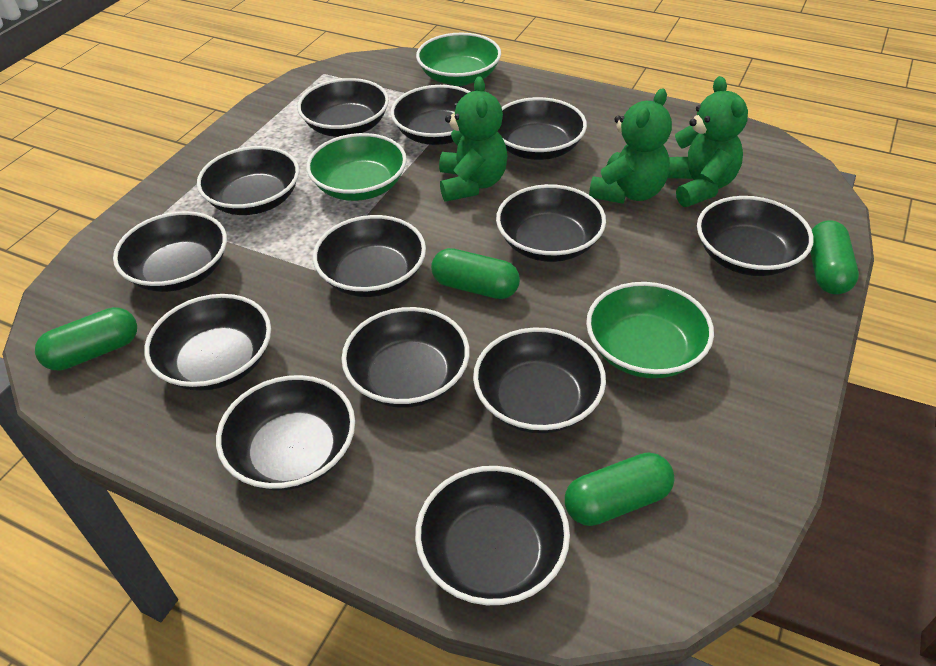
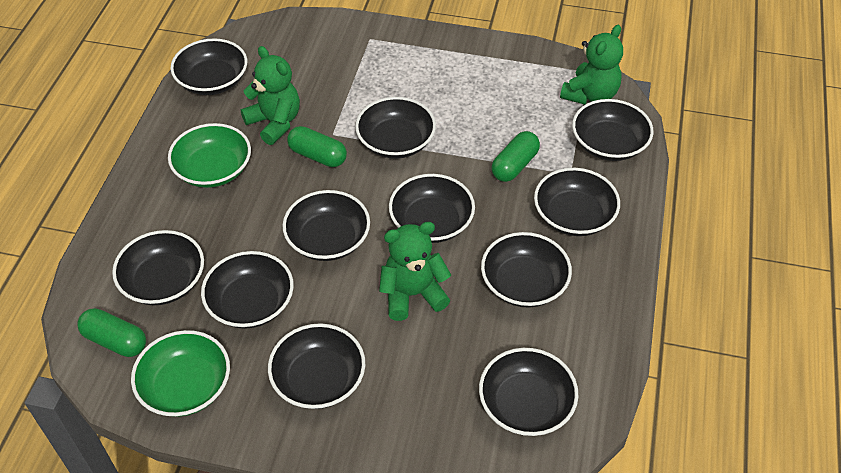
black bowl: [113,211,227,292] [144,294,271,391] [197,146,299,215] [216,375,355,490] [297,78,389,137] [313,215,426,297] [342,307,470,408] [391,85,471,145] [415,466,570,605] [473,327,606,433] [496,184,606,262] [497,97,587,160] [697,196,814,276] = 13 -> [112,230,204,305] [170,38,247,95] [201,251,294,329] [268,323,365,409] [282,190,370,261] [355,97,436,159] [389,174,475,243] [479,348,578,436] [481,232,572,308] [534,168,620,236] [572,99,654,161] = 11
green bowl: [306,133,407,201] [416,33,501,86] [586,282,714,378] = 3 -> [131,330,230,417] [168,123,251,188] = 2
green capsule: [35,307,137,370] [431,248,520,299] [565,452,674,526] [810,220,859,294] = 4 -> [77,308,146,357] [287,126,347,167] [491,131,540,182] = 3

